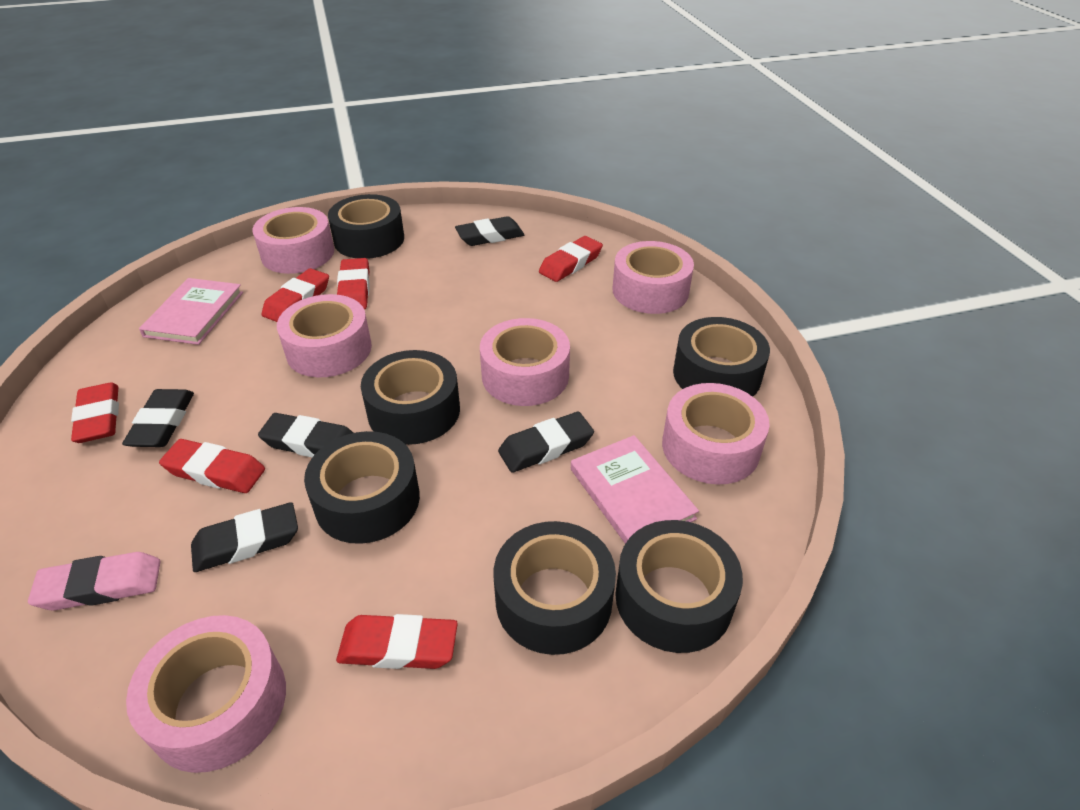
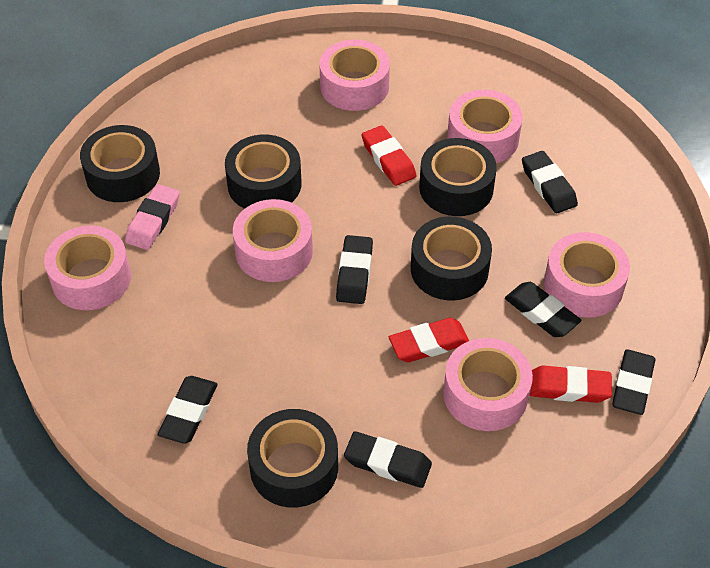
black eraser: [122,389,194,447] [191,502,298,572] [258,413,353,457] [455,216,525,246] [498,412,594,473] = 5 -> [158,376,218,444] [336,235,373,304] [344,431,432,488] [505,282,581,337] [522,151,578,213] [612,349,655,415] = 6
black tape: [304,431,420,544] [328,194,404,259] [361,350,460,445] [494,521,616,655] [615,520,743,653] [673,317,770,397] = 6 -> [80,125,160,202] [225,135,302,209] [247,409,338,508] [411,217,492,300] [419,138,497,216] = 5
pink book: [139,278,243,345] [571,435,699,544] = 2 -> none = 0
red eraser: [71,382,119,443] [159,439,265,493] [262,268,329,322] [336,614,458,669] [337,258,370,310] [539,236,603,282] = 6 -> [361,125,416,186] [389,318,469,362] [529,365,612,403] = 3

